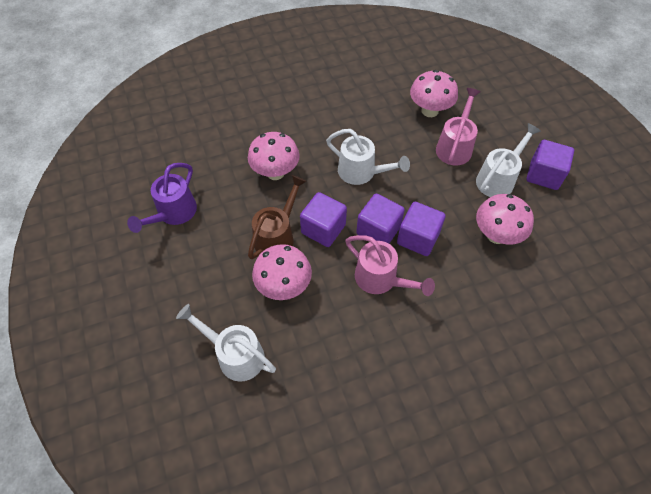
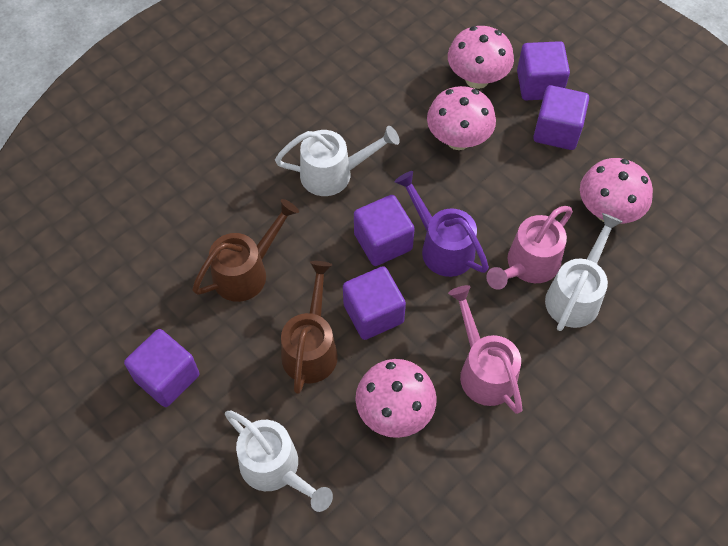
brown watering can: [248,175,307,259] = 1 -> [192,199,299,302] [281,261,338,394] = 2
purple cube: [300,192,347,247] [356,193,405,244] [397,202,446,256] [527,140,574,190] = 4 -> [124,329,199,407] [343,266,406,340] [354,195,415,266] [517,41,570,100] [533,85,589,150] = 5

